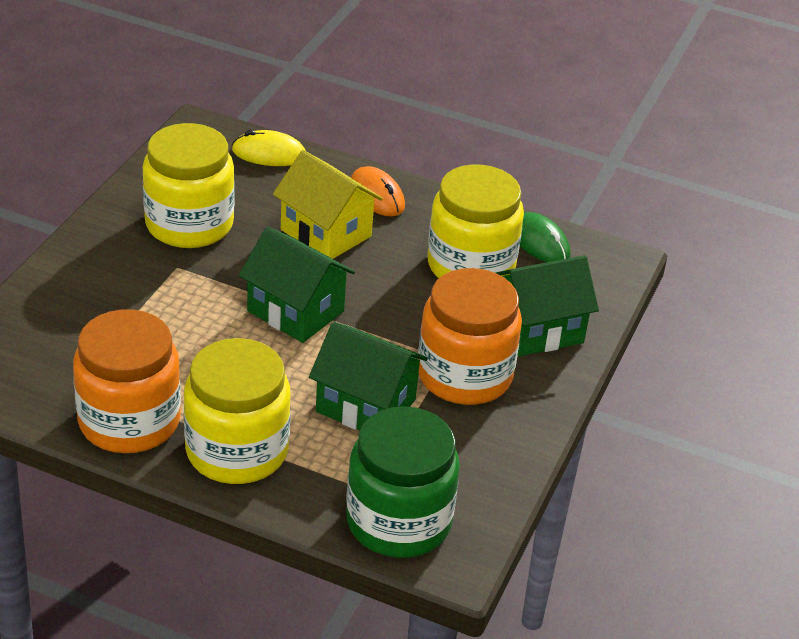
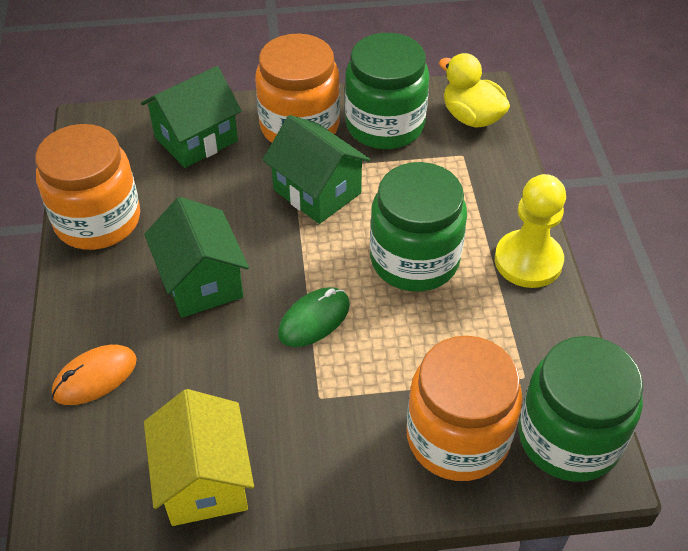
green jar: [346,406,460,558] = 1 -> [345,33,429,149] [370,162,467,292] [518,336,643,482] = 3
orange jar: [73,309,181,453] [418,268,522,405] = 2 -> [35,124,140,250] [255,34,340,143] [406,336,522,481] = 3
yellow duck: none = 0 -> [439,53,510,128] = 1
yellow jar: [143,123,235,248] [184,338,291,484] [427,165,524,278] = 3 -> none = 0
yellow mouse: [232,130,306,166] = 1 -> none = 0
yellow pawn: none = 0 -> [495,174,566,288] = 1

